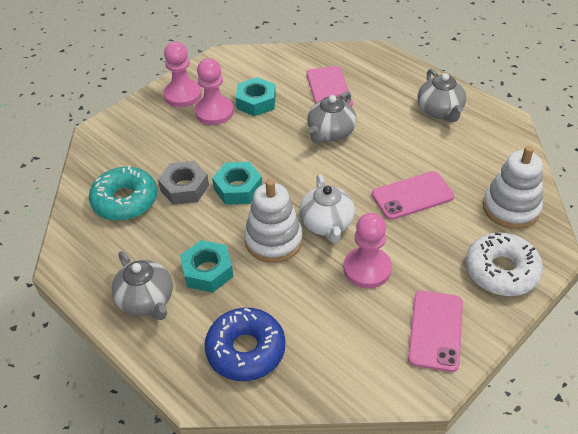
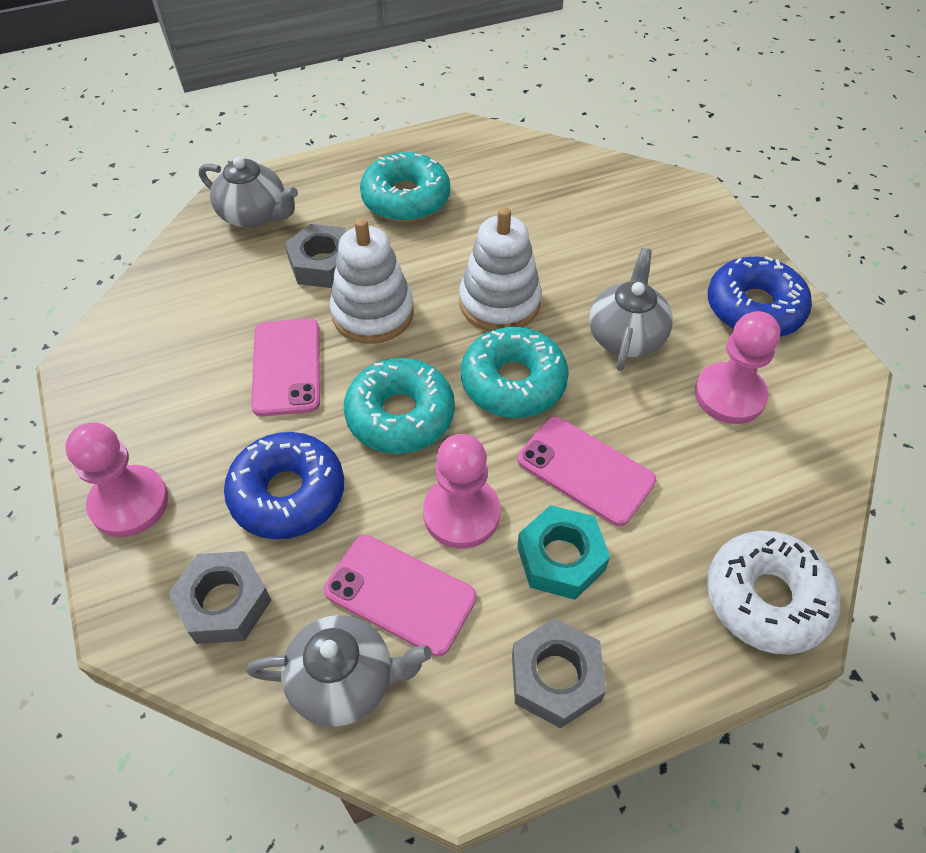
blue donut: [204,308,285,381] = 1 -> [224,432,344,539] [708,256,812,337] = 2
grey nut: [158,161,209,205] = 1 -> [168,551,271,644] [285,224,346,288] [512,618,606,728] = 3
turquoise donut: [89,166,157,221] = 1 -> [344,358,455,454] [360,152,450,222] [461,327,569,418] = 3
turquoise nut: [180,240,233,293] [212,162,262,205] [235,77,276,116] = 3 -> [517,505,610,600] = 1
white teapot: [299,174,355,243] = 1 -> none = 0

